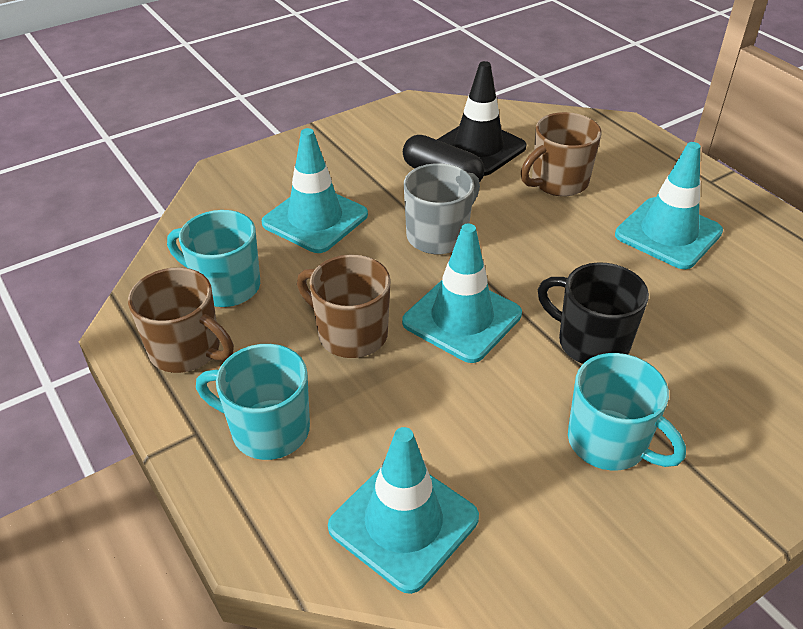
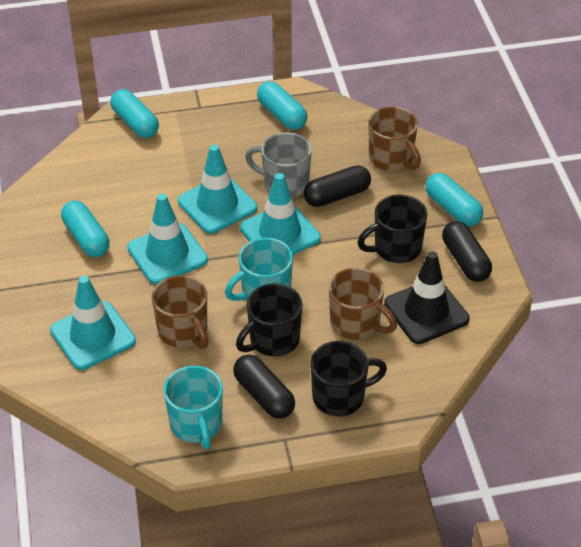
black capsule: [403,135,484,182] = 1 -> [233,355,295,419] [304,165,371,207] [442,221,492,282] = 3
black mug: [538,262,649,364] = 1 -> [236,283,303,356] [310,341,387,417] [357,194,427,263] = 3
turquoise capsule: none = 0 -> [61,201,110,257] [110,89,159,138] [257,81,308,130] [425,173,483,226] = 4
turquoise mug: [167,210,260,307] [196,344,310,460] [568,353,686,471] = 3 -> [163,366,223,450] [225,238,293,301] = 2

